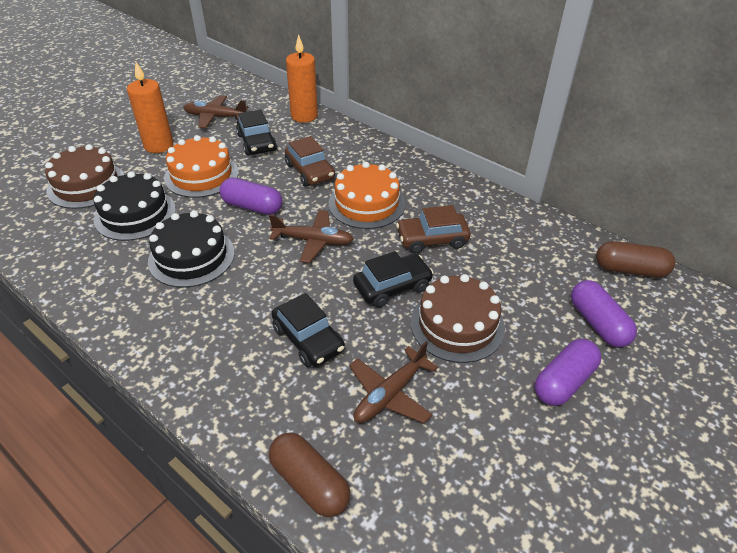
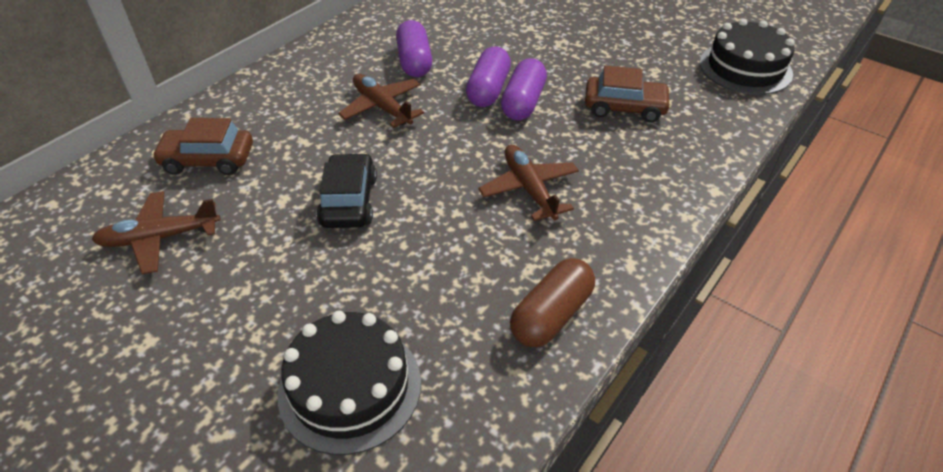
black car: [236,109,277,156] [272,293,345,367] [353,251,434,308] = 3 -> [316,153,377,228] = 1
brown cake: [45,144,124,209] [411,274,505,363] = 2 -> none = 0
brown capsule: [269,433,351,517] [596,241,675,277] = 2 -> [510,258,595,347] = 1
orange cake: [164,135,239,198] [329,162,405,229] = 2 -> none = 0
orange candle: [127,62,173,153] [286,34,318,123] = 2 -> none = 0

